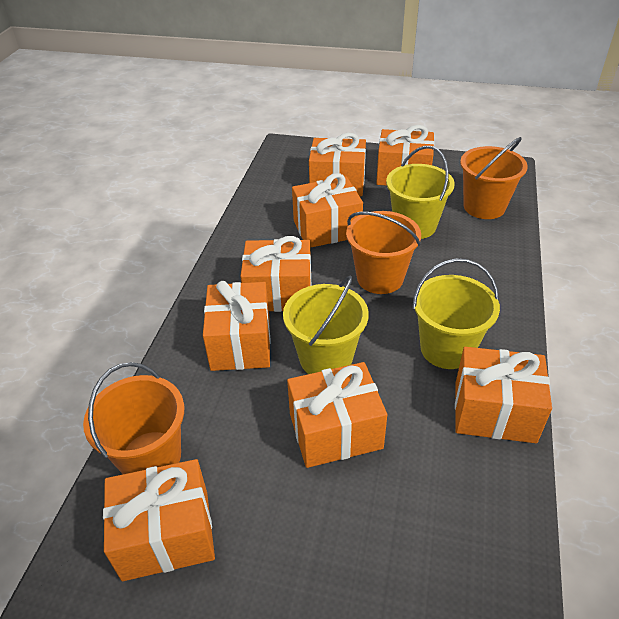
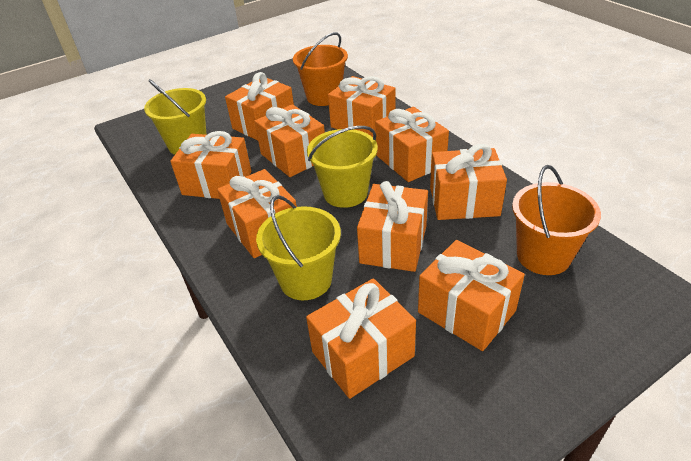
orange bucket: [83,362,184,474] [346,211,421,294] [460,137,528,219] = 3 -> [293,32,348,106] [512,165,601,275] = 2
orange gift: [103,459,215,581] [203,281,271,371] [241,236,311,312] [287,362,387,468] [292,173,363,248] [309,133,366,196] [376,125,434,186] [455,347,552,443] = 8 -> [170,131,251,199] [217,169,297,258] [225,72,294,141] [254,104,325,177] [306,278,416,399] [328,76,395,137] [357,181,428,272] [375,107,449,182] [418,240,525,351] [430,144,507,220] = 10

